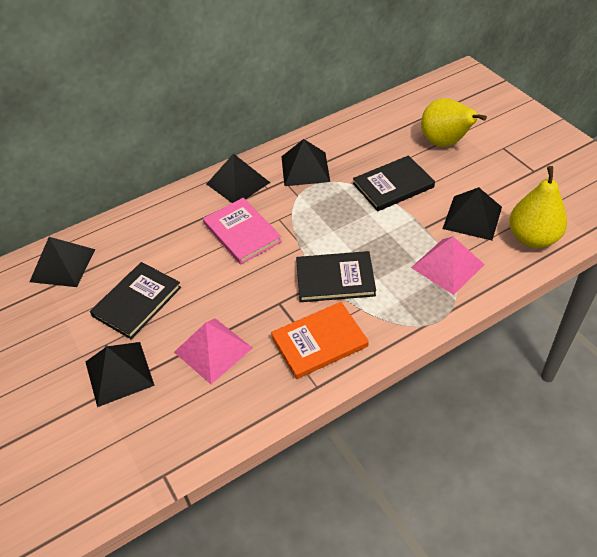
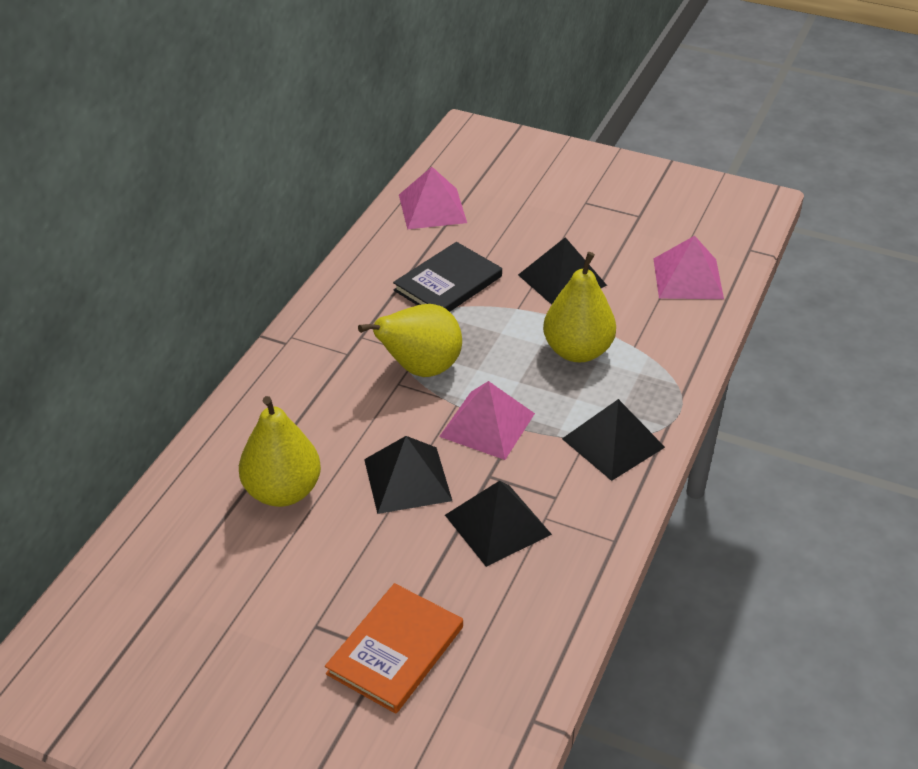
black book: [90,262,181,339] [296,251,376,302] [353,155,435,211] = 3 -> [393,242,502,312] = 1
black pyramid: [30,237,95,287] [86,342,155,407] [207,153,270,203] [281,139,330,186] [442,187,502,241] = 5 -> [364,436,452,514] [445,481,552,567] [518,237,607,305] [562,399,665,481] = 4
pink book: [203,198,282,264] = 1 -> none = 0
pink pyramid: [174,318,252,384] [411,236,485,295] = 2 -> [399,167,467,229] [439,381,535,460] [654,236,724,299] = 3
yellow pear: [421,98,487,147] [509,166,567,248] = 2 -> [239,396,321,507] [358,304,462,377] [543,252,616,362] = 3

